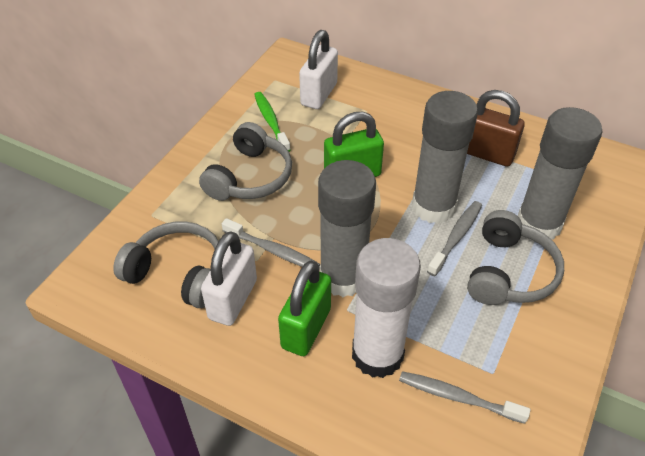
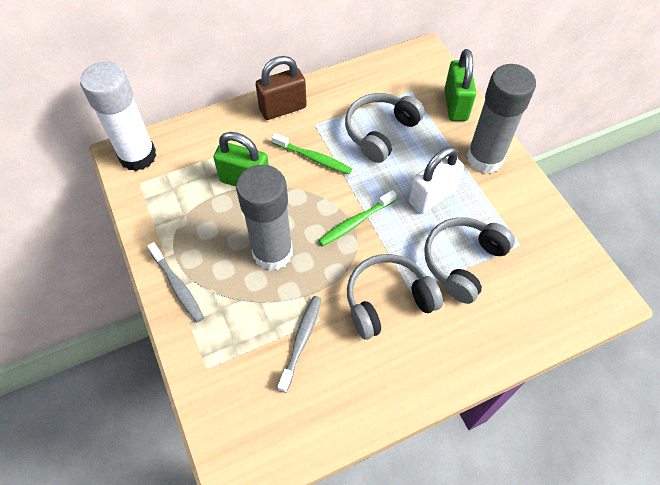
green toothbrush: [254,92,290,152] = 1 -> [272,133,352,174] [318,190,397,246] = 2
grey glue stick: [318,160,376,297] [412,91,478,224] [518,107,603,239] = 3 -> [236,165,293,271] [467,64,536,173] = 2
grey toothbrush: [222,218,320,267] [399,371,530,424] [427,201,482,276] = 3 -> [147,242,204,323] [277,296,321,393] = 2
white padlock: [201,231,257,326] [299,30,338,109] = 2 -> [409,146,464,214] = 1

